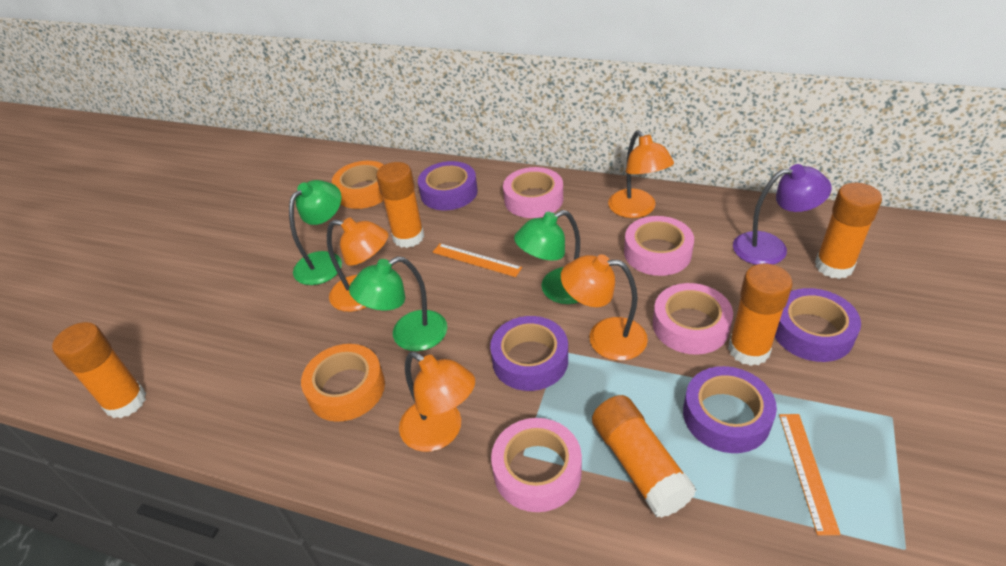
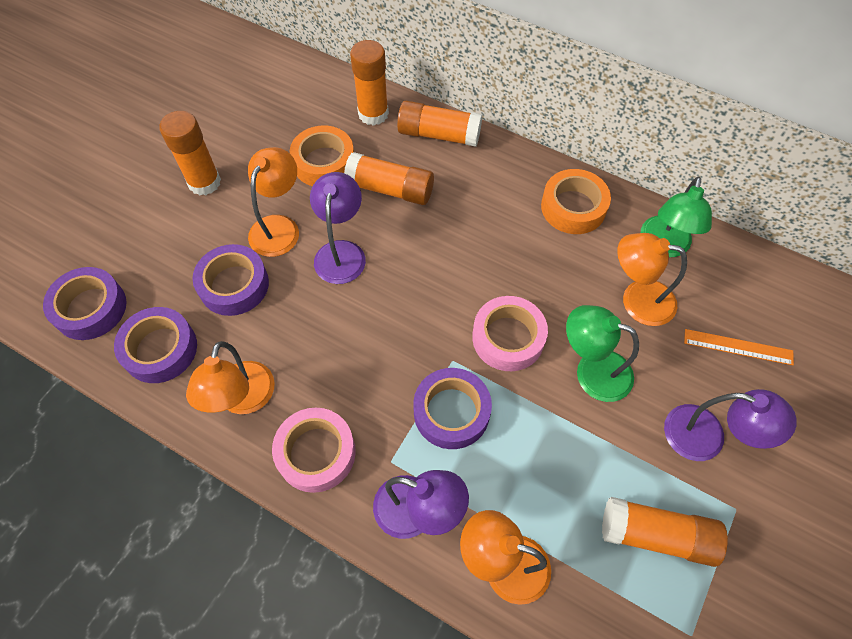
green lamp: [289,180,342,285] [349,256,447,351] [514,210,580,304] = 3 -> [566,305,639,402] [641,177,712,257] = 2
orange ruler: [433,243,522,277] [779,414,841,535] = 2 -> [684,329,794,365] = 1
pink tape: [491,418,582,512] [503,167,563,218] [624,216,694,276] [653,283,733,355] = 4 -> [272,408,356,493] [472,296,548,371] = 2
purple lamp: [733,164,832,265] = 1 -> [310,172,366,284] [373,470,469,539] [664,389,797,461] = 3

